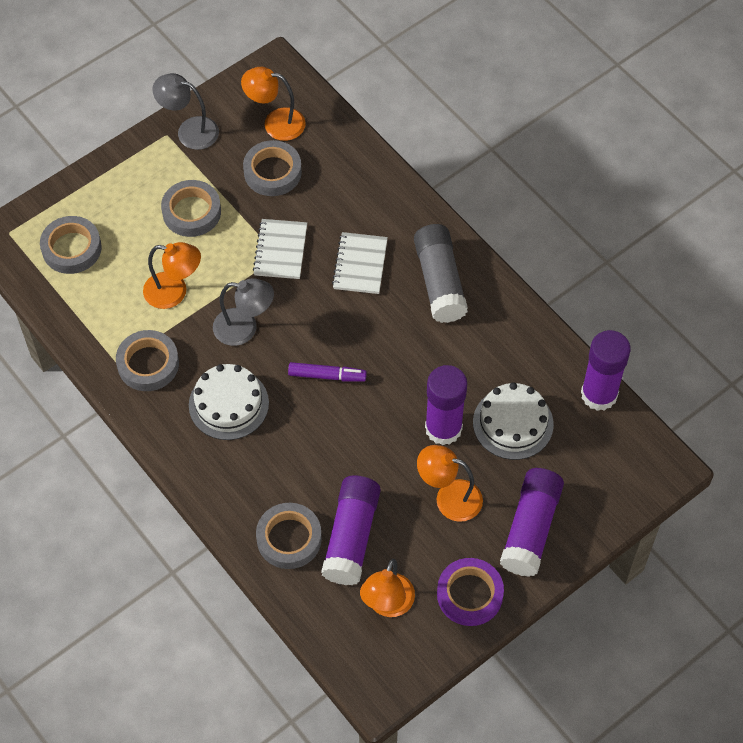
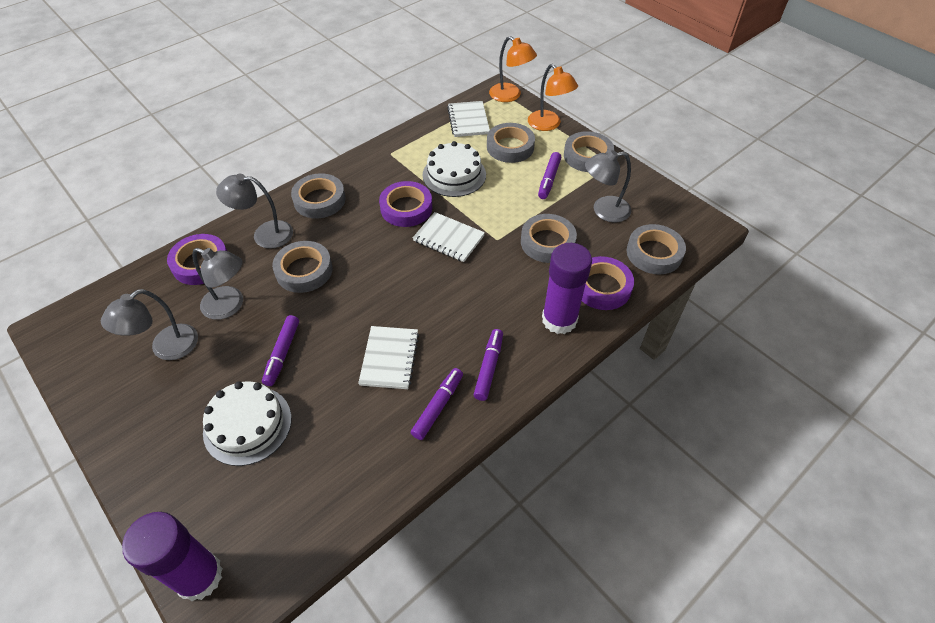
grey glue stick: [414,224,468,323] = 1 -> none = 0
grey lamp: [152,73,219,150] [213,278,274,346] = 2 -> [101,289,198,360] [192,248,243,320] [216,174,293,249] [585,150,631,223] = 4
grey tape: [40,216,102,274] [116,330,179,391] [161,180,221,237] [243,140,302,196] [256,503,322,569] = 5 -> [272,241,333,293] [291,173,346,218] [487,123,535,163] [521,214,577,263] [564,131,614,172] [627,224,686,275] = 6
orange lamp: [143,242,201,309] [241,67,306,141] [360,559,415,617] [417,445,483,522] = 4 -> [489,36,537,102] [528,64,578,131] = 2
purple glue stick: [321,475,381,585] [425,365,467,445] [500,468,564,577] [581,330,631,411] = 4 -> [122,512,223,601] [542,243,592,334] = 2
purple marker: [288,362,367,382] = 1 -> [262,315,299,386] [411,368,463,440] [473,329,503,401] [538,152,561,199] = 4
purple tape: [437,558,504,626] = 1 -> [167,234,227,285] [379,181,432,227] [582,256,634,310] = 3
white notebook: [253,219,307,279] [332,232,388,294] = 2 -> [358,326,419,389] [413,212,485,262] [447,101,490,137] = 3

